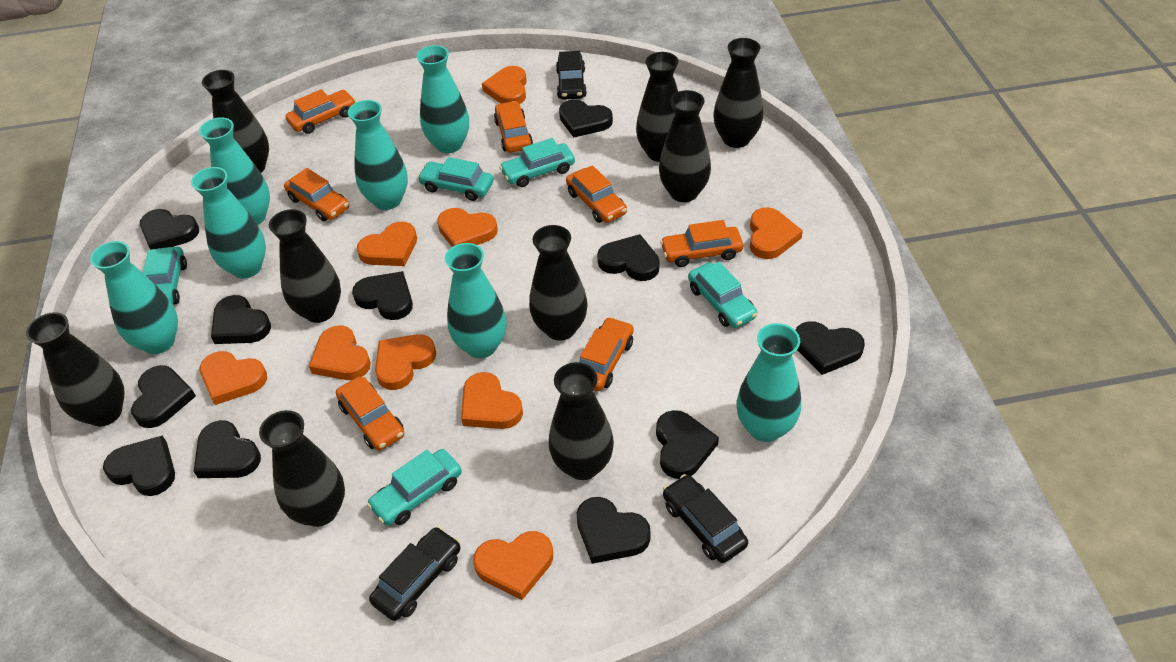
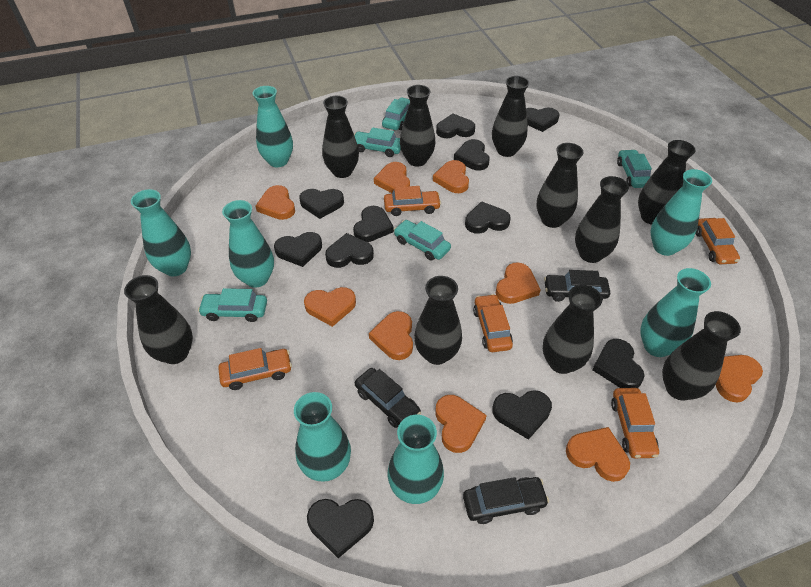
black vase: [26,312,124,427] [202,70,269,173] [259,410,345,527] [269,209,341,323] [529,225,588,341] [549,362,614,480] [636,52,678,162] [659,90,711,202] [713,38,763,148] = 9 -> [124,275,193,364] [322,96,359,178] [400,85,436,167] [414,276,462,365] [492,76,529,157] [537,143,583,228] [543,285,602,374] [575,176,629,263] [638,140,695,225] [662,311,741,400] = 10
orange car: [284,168,349,221] [286,89,356,134] [336,376,404,451] [494,101,533,153] [566,165,627,223] [579,317,634,391] [660,220,743,267] = 7 -> [218,348,292,390] [384,186,441,216] [473,294,513,352] [611,388,659,458] [695,218,740,264] = 5

